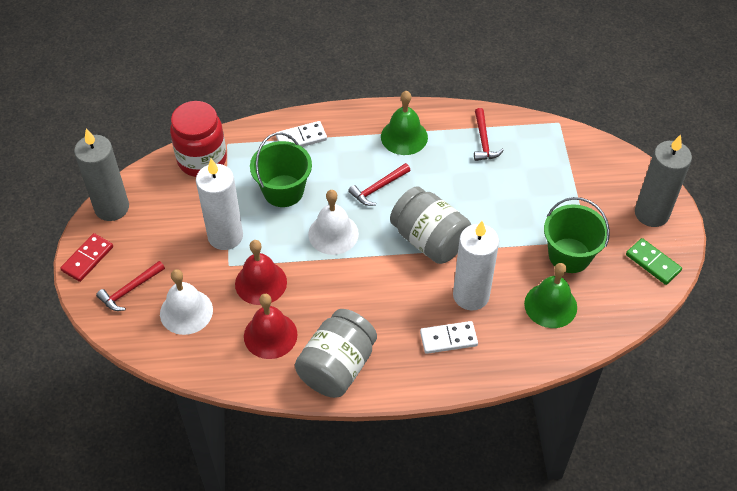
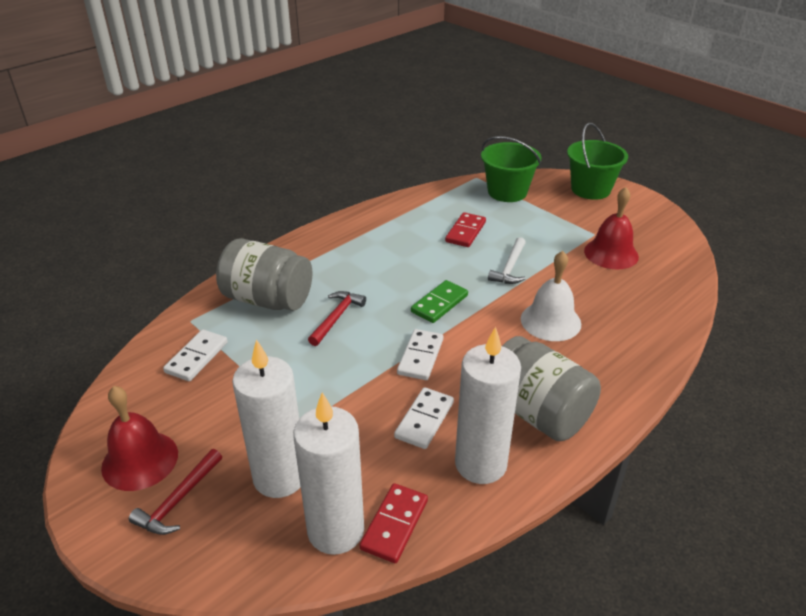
green bell: [381,91,428,155] [524,263,577,328] = 2 -> none = 0
grey candle: [74,128,129,221] [635,134,692,227] = 2 -> none = 0
red domino: [60,233,113,282] = 1 -> [360,483,428,563] [445,212,486,247] = 2
red hammer: [96,261,165,311] [348,163,410,206] [474,108,504,161] = 3 -> [129,449,222,535] [308,291,366,346] = 2
red jar: [170,101,227,177] = 1 -> none = 0
white bell: [160,269,213,335] [308,190,359,255] = 2 -> [521,251,581,341] = 1
white candle: [196,159,243,250] [453,221,499,311] = 2 -> [232,339,300,498] [293,392,364,555] [455,326,521,484] = 3
white domino: [276,121,327,147] [420,321,478,354] = 2 -> [163,329,228,381] [394,387,454,449] [397,329,443,380] = 3
white hammer: none = 0 -> [488,237,526,284] = 1

